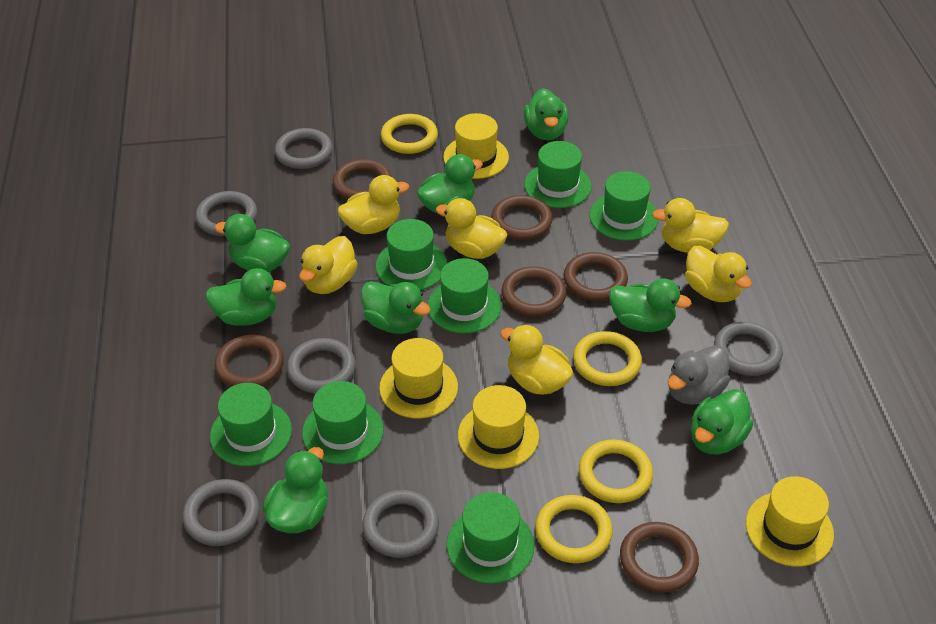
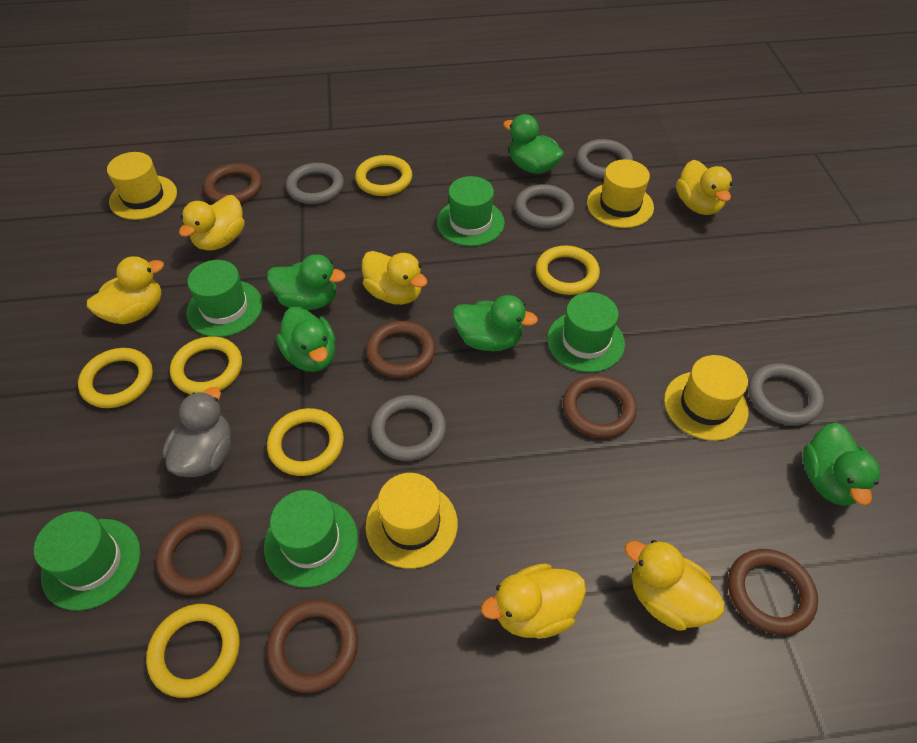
green duck: [205,268,287,326] [215,214,290,272] [262,447,328,533] [361,281,431,334] [417,154,483,213] [524,88,569,140] [609,278,692,332] [691,389,753,455] = 8 -> [267,254,345,310] [276,307,336,372] [453,295,538,351] [503,114,564,174] [803,423,880,506] = 5
green hat: [210,383,292,466] [302,381,384,464] [376,219,447,290] [427,258,501,334] [447,492,535,584] [524,141,592,208] [589,171,658,241] = 7 -> [34,511,141,611] [186,260,263,337] [264,490,358,588] [437,176,505,246] [547,292,625,372] = 5
grey ring: [183,479,260,546] [195,191,257,236] [274,128,333,169] [287,338,356,393] [362,490,439,558] [714,322,783,376] = 6 -> [286,163,344,204] [371,395,446,461] [515,184,574,228] [577,139,633,179] [748,363,824,426] = 5
yellow ring: [381,114,438,154] [535,495,612,563] [573,331,642,386] [579,440,653,503] = 4 -> [78,348,153,408] [146,604,240,698] [170,336,242,395] [267,408,344,476] [355,155,412,196] [536,246,600,295] = 6

